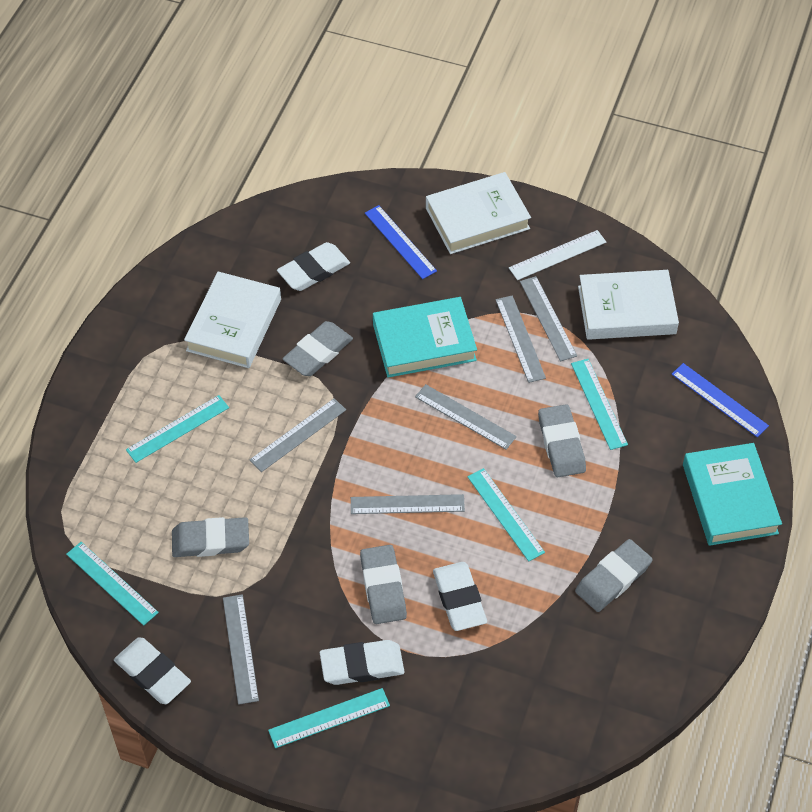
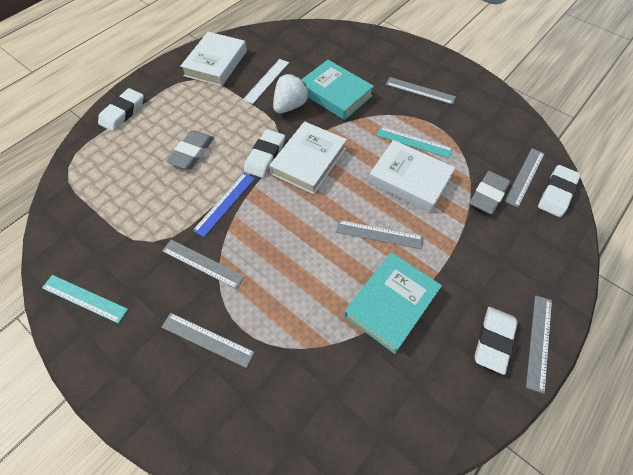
blue ruler: [365,205,437,279] [672,363,769,437] = 2 -> [193,173,255,237] = 1
grey eraser: [172,517,249,557] [282,321,353,376] [360,545,407,624] [538,404,586,477] [575,539,653,612] = 5 -> [167,130,214,169] [469,171,510,214] = 2
turquoise ruler: [66,542,159,626] [126,395,229,463] [268,688,390,748] [468,468,545,562] [571,359,628,450] = 5 -> [42,275,128,324] [377,127,453,158] = 2
white strawberry: none = 0 -> [273,74,309,113] = 1

